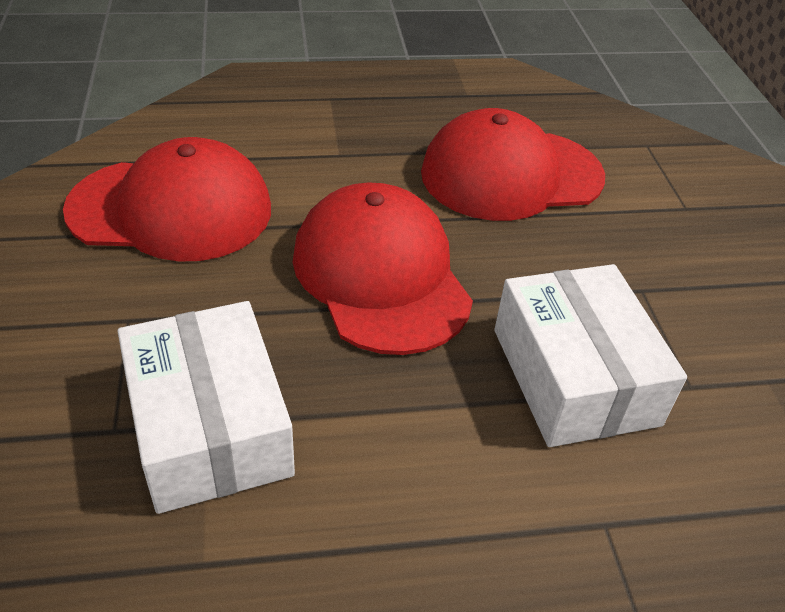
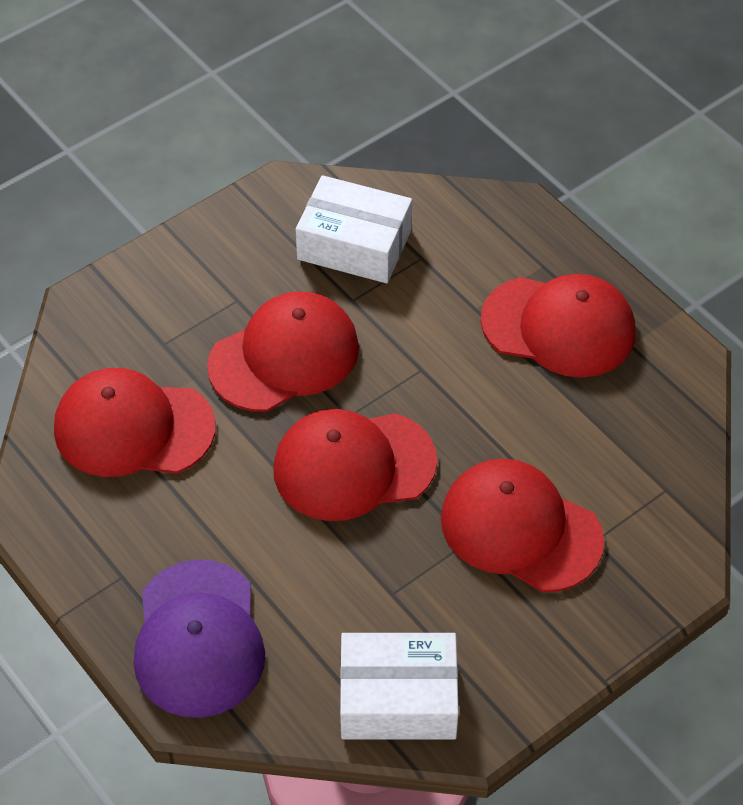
purple cap: none = 0 -> [133,560,265,718] = 1
red cap: [63,137,271,262] [292,182,473,355] [421,108,605,221] = 3 -> [54,368,216,477] [207,291,359,412] [273,409,437,521] [441,459,604,592] [480,274,636,378] = 5

